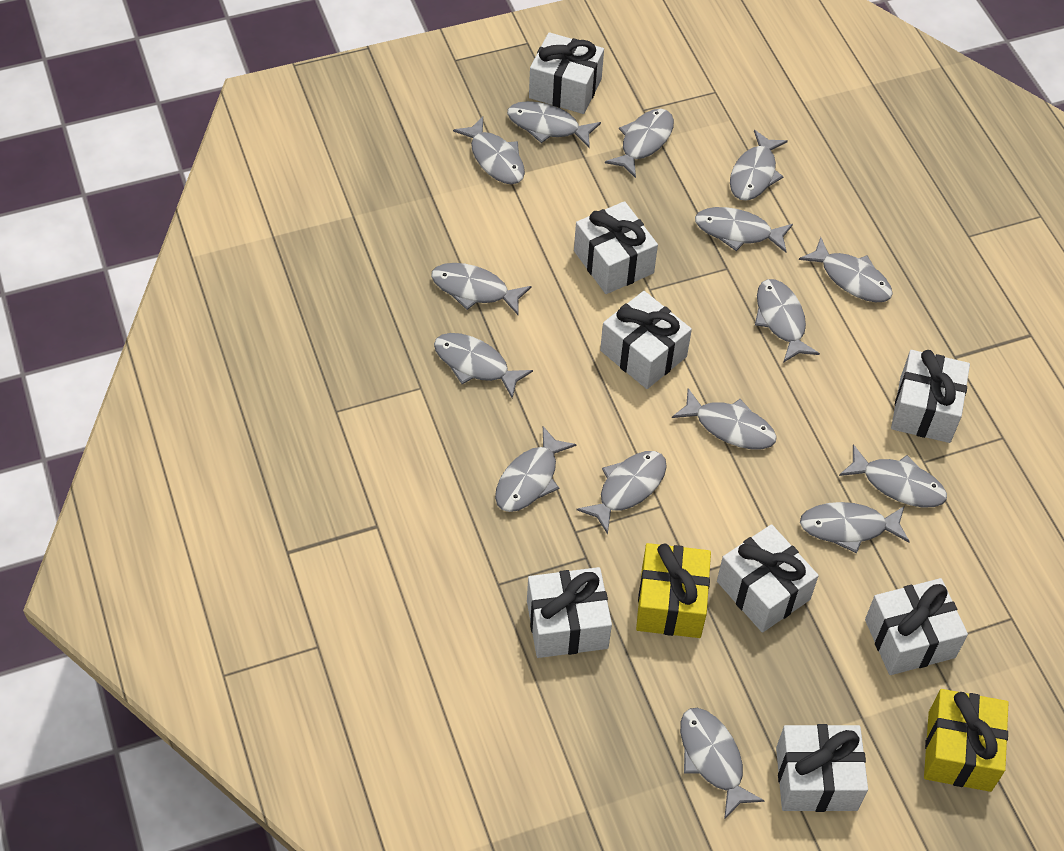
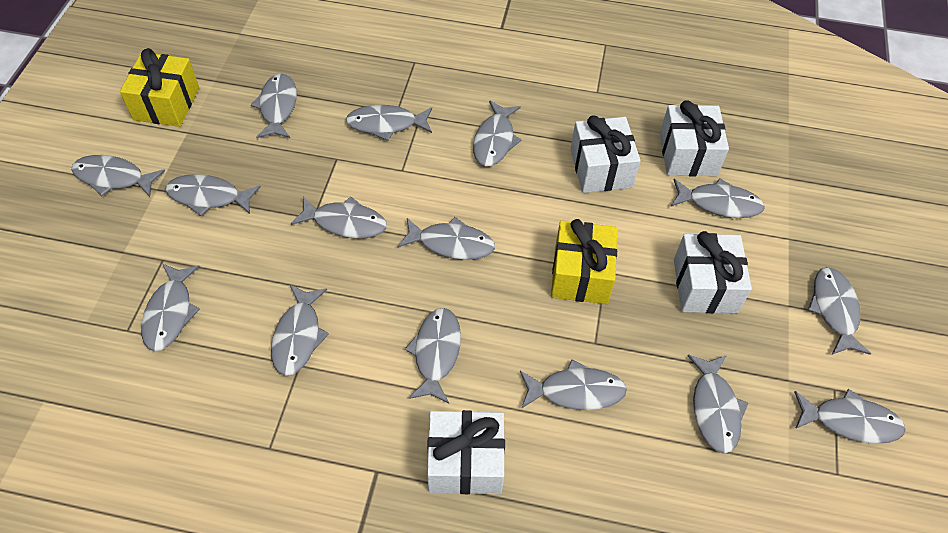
white gift: [527,567,612,658] [529,32,604,114] [574,201,658,294] [600,291,692,389] [717,524,819,633] [776,724,868,812] [865,578,968,675] [891,350,970,443] = 8 -> [427,410,505,494] [570,115,641,193] [660,100,729,177] [674,231,752,313] = 4

